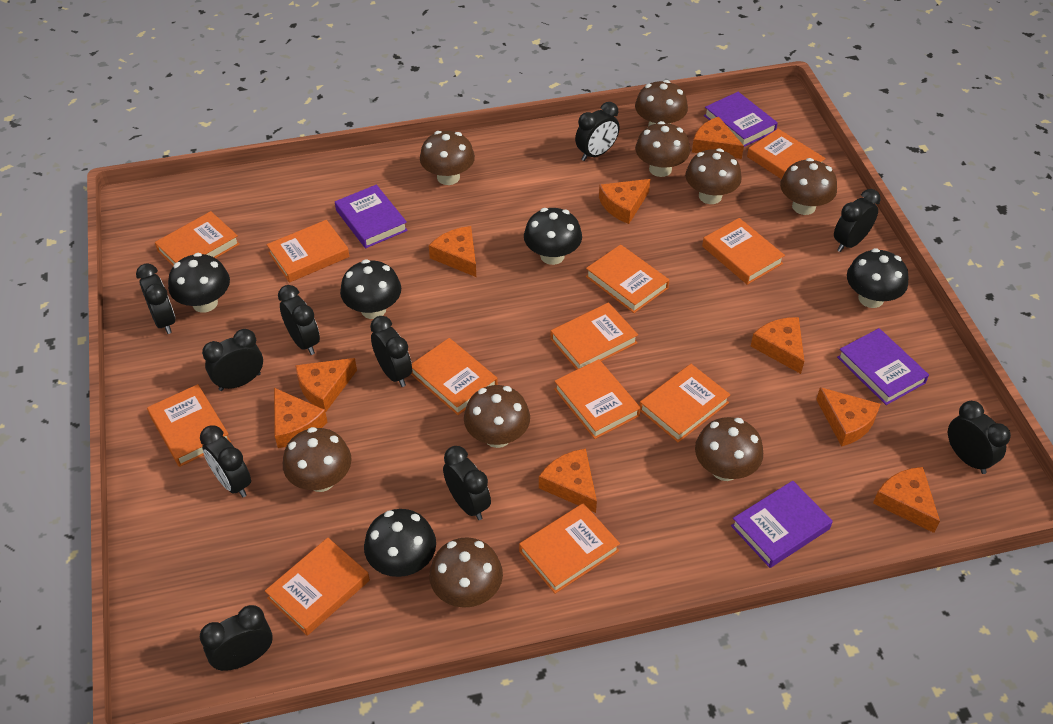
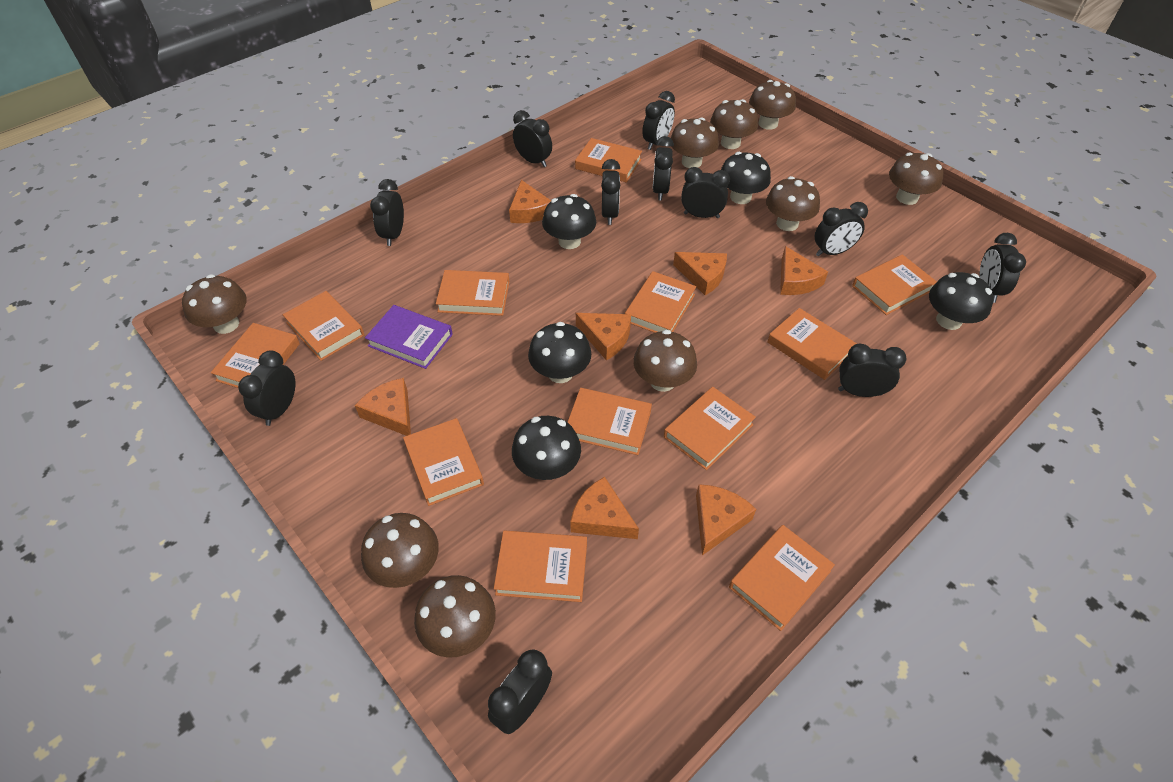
black clock: [136,263,175,334] [200,426,251,497] [200,605,273,671] [202,329,263,391] [278,285,320,355] [370,316,412,387] [443,446,491,520] [575,102,620,161] [834,189,881,252] [948,401,1011,474] = 10 -> [238,350,295,426] [370,179,404,246] [488,649,552,734] [513,110,552,167] [601,159,620,225] [642,91,675,150] [652,136,674,200] [681,167,730,218] [815,202,868,257] [838,344,906,397] [979,233,1026,303] = 11
orange cheese: [274,388,327,448] [295,358,357,412] [429,226,476,277] [539,449,597,513] [599,179,650,224] [692,117,744,159] [751,317,804,374] [816,387,881,447] [873,467,940,533] = 9 -> [355,378,411,436] [509,180,551,223] [570,477,639,539] [576,313,631,361] [673,252,727,295] [696,484,756,555] [780,246,828,295] = 7
purple book: [335,185,408,248] [704,92,778,147] [731,481,833,568] [837,328,929,405] = 4 -> [365,305,453,369] = 1

